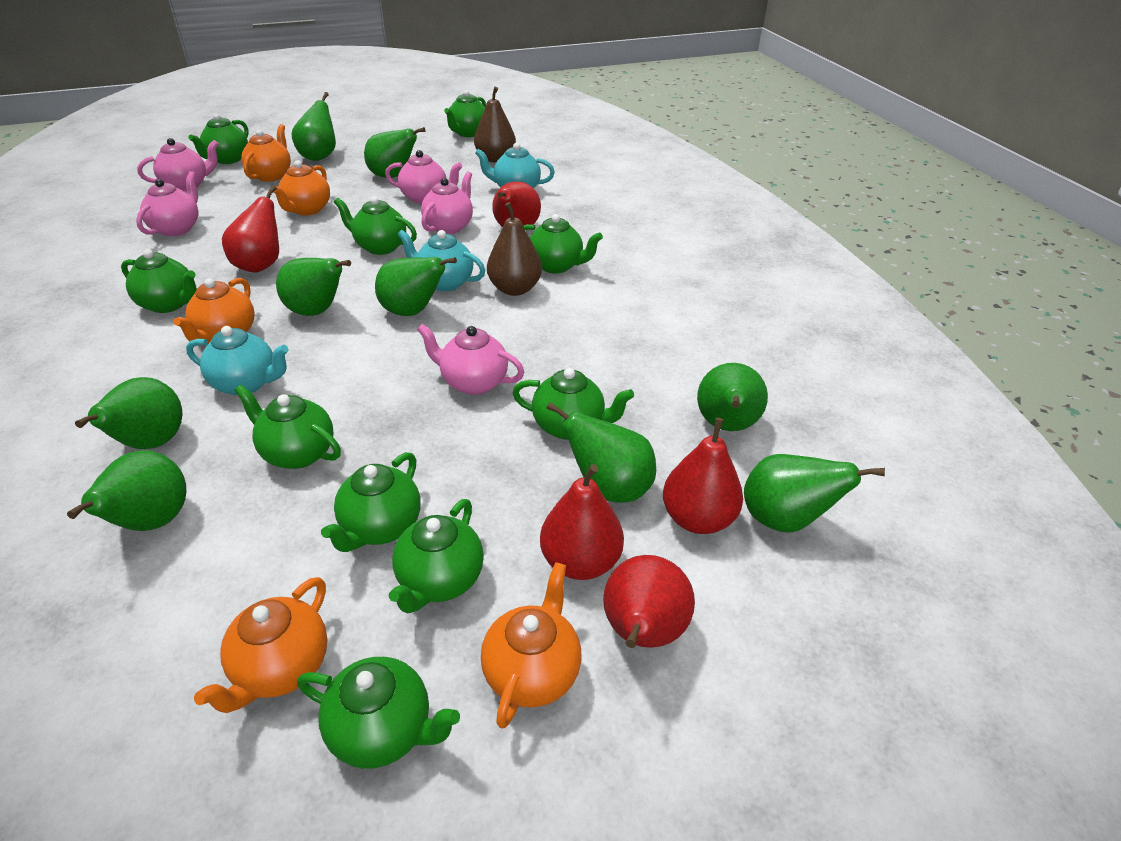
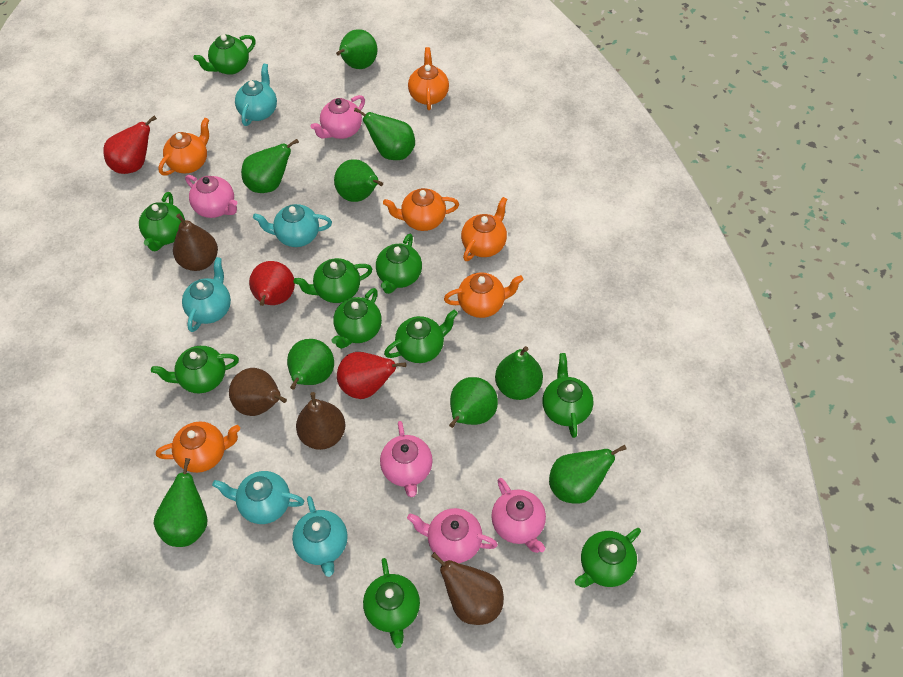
brown pear: [474,87,516,163] [487,202,542,296] = 2 -> [173,214,218,271] [229,368,287,416] [296,392,345,450] [431,552,504,625] = 4
orange teapot: [174,278,254,344] [194,577,327,713] [241,124,291,182] [274,160,330,216] [481,562,581,729] = 5 -> [156,421,240,473] [158,118,209,176] [383,188,459,231] [408,47,449,110] [444,272,524,318] [461,197,507,261] = 6
red pear: [222,185,279,273] [492,181,541,227] [540,464,624,580] [603,555,695,648] [663,418,743,534] = 5 -> [103,116,157,174] [249,261,295,306] [337,352,406,399] = 3
turquoise teapot: [186,326,289,395] [397,230,485,291] [475,143,555,188] = 3 -> [182,257,231,332] [212,471,304,524] [235,63,277,126] [253,204,332,247] [292,496,348,577] = 5

